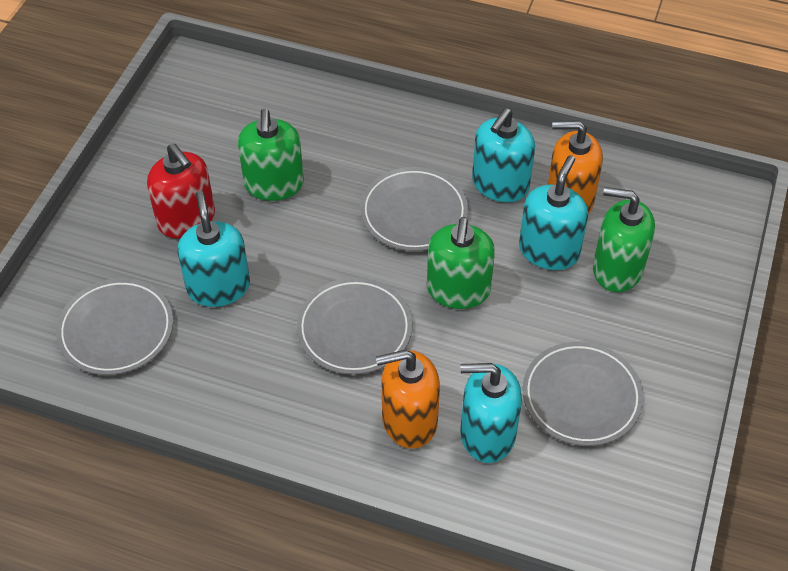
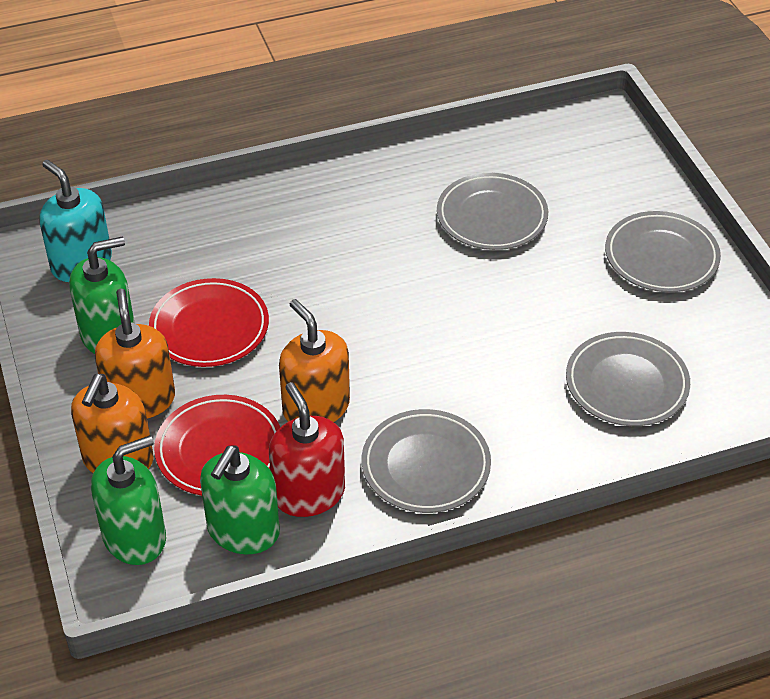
orange soap dispenser: [376,350,440,448] [548,121,603,214] = 2 -> [71,374,153,473] [95,289,175,419] [279,299,350,422] = 3
red plate: none = 0 -> [149,278,269,367] [154,395,280,496] = 2
turquoise soap dispenser: [177,191,250,307] [460,363,522,463] [472,108,535,202] [519,155,588,270] = 4 -> [39,160,112,282] = 1

